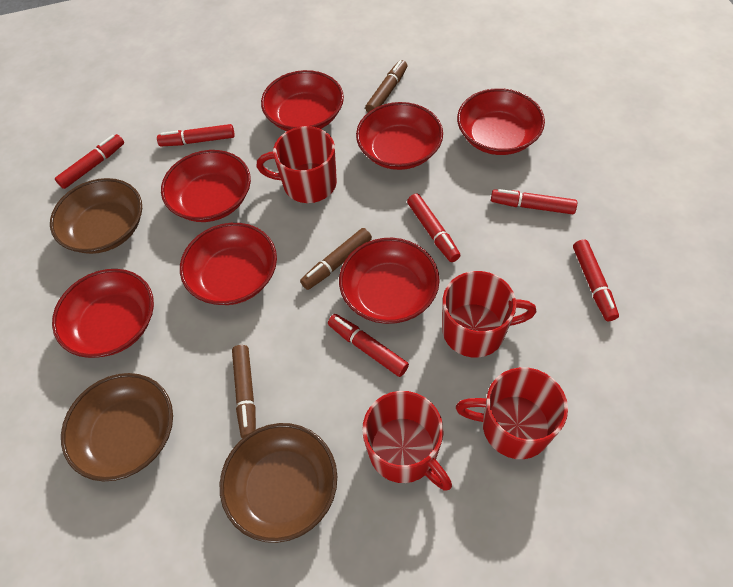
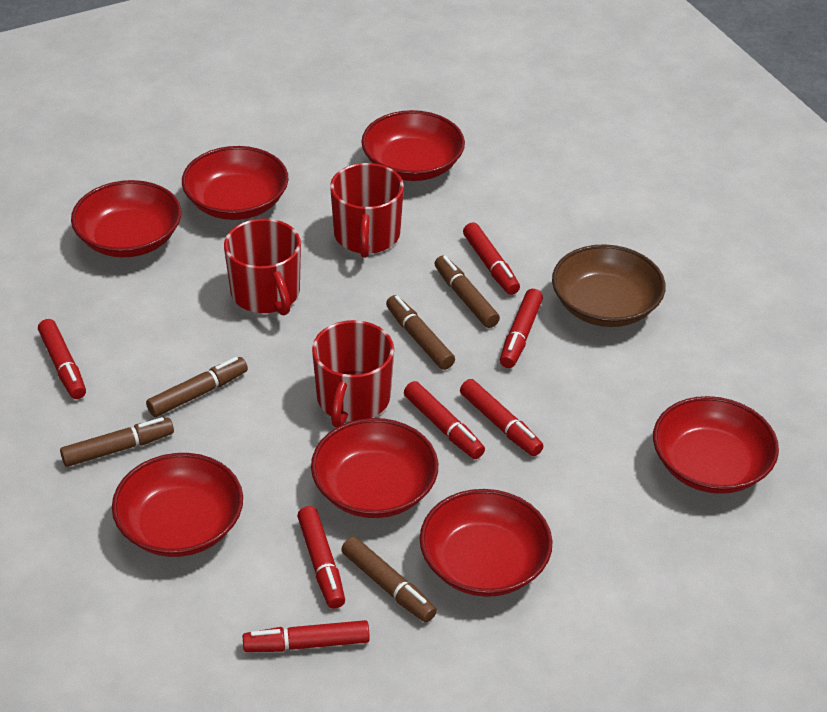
brown bowl: [50,178,142,254] [61,373,173,481] [220,423,337,543] = 3 -> [552,244,666,327] = 1
brown marker: [232,345,256,439] [300,228,372,290] [365,60,407,112] = 3 -> [60,417,174,467] [146,357,248,417] [341,536,437,623] [386,295,455,370] [434,256,500,328] = 5
red marker: [55,134,124,189] [157,124,235,146] [328,314,409,377] [407,194,461,262] [491,189,577,214] [573,239,619,321] = 6 -> [38,319,86,399] [243,620,370,652] [297,506,345,609] [404,381,485,459] [460,379,544,456] [463,222,520,295] [500,289,543,368] = 7
red mug: [256,126,337,203] [362,391,452,491] [442,271,536,358] [456,367,568,459] = 4 -> [224,219,301,316] [312,320,394,427] [330,163,404,258] = 3

